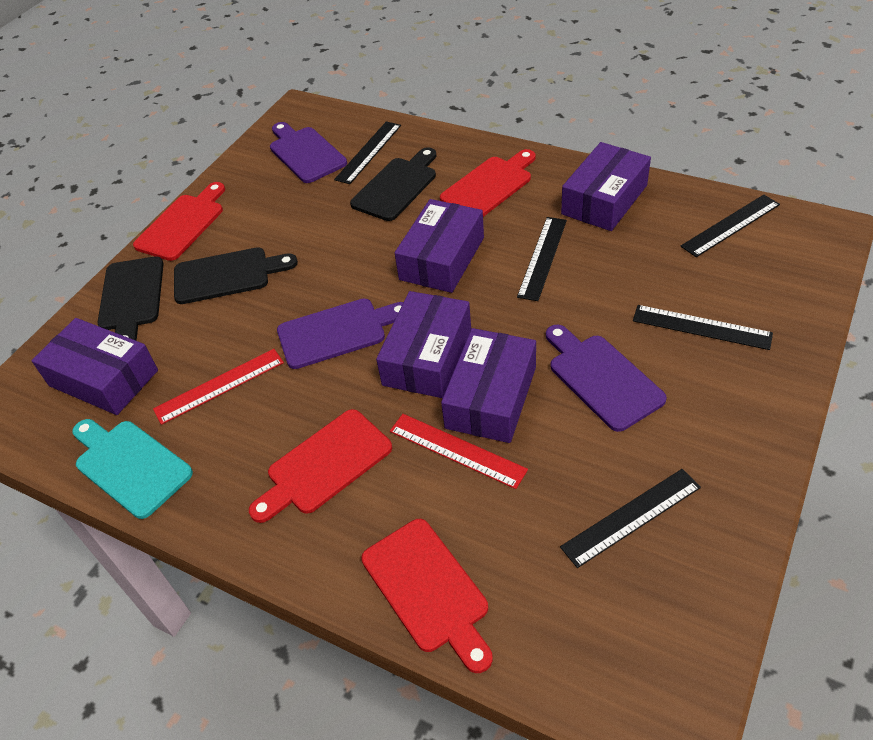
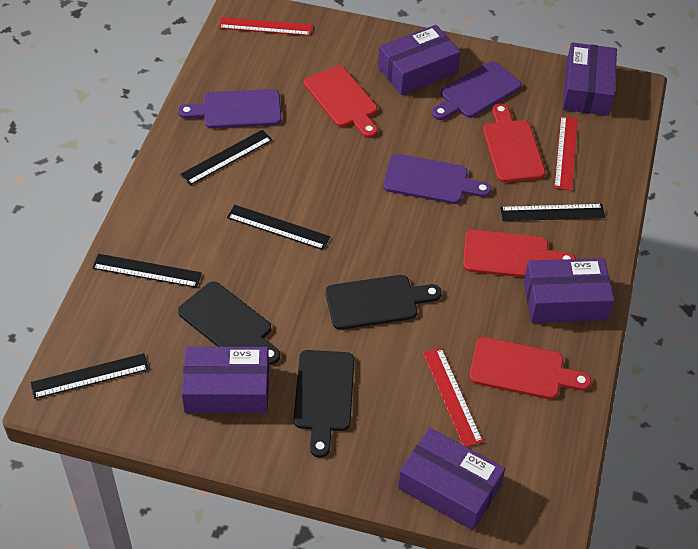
red ruler: [153,349,284,425] [390,414,528,489] = 2 -> [219,17,312,36] [423,348,483,447] [554,116,578,191] = 3
turquoise cutting board: [72,419,193,519] = 1 -> none = 0

